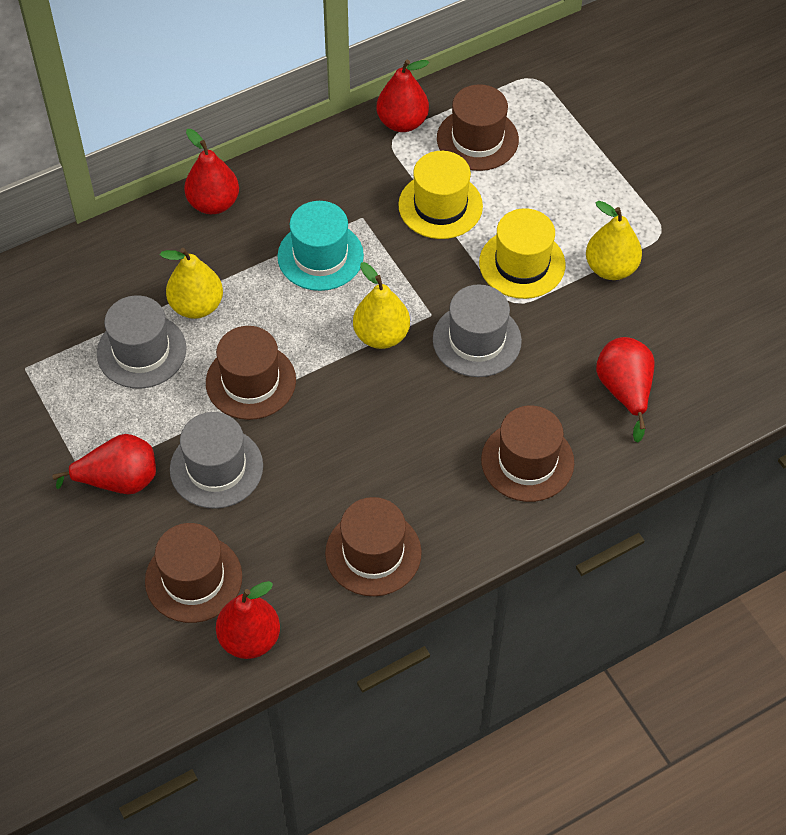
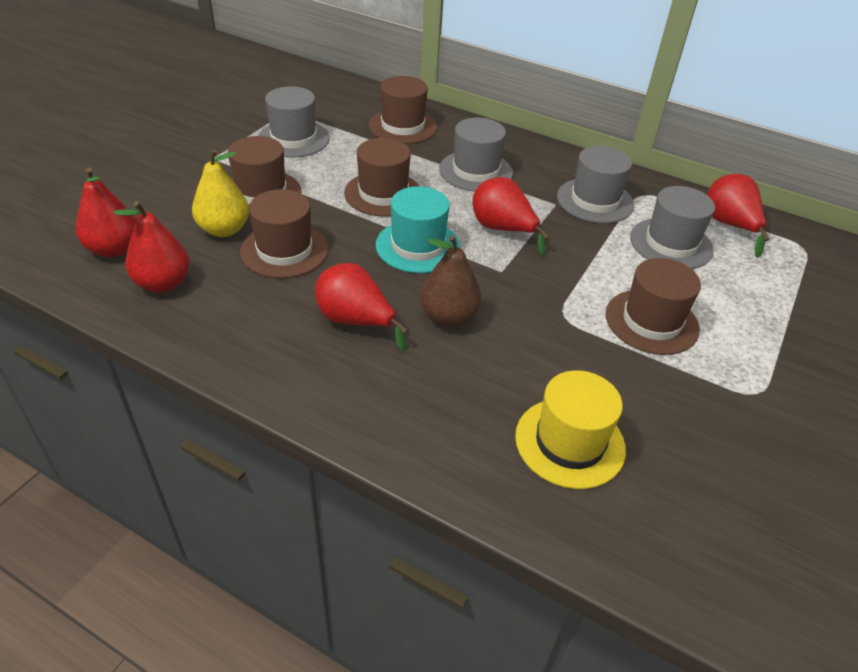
brown pear: none = 0 -> [420,235,482,327] = 1
grey hat: [97,295,186,389] [170,412,263,509] [433,284,522,377] = 3 -> [258,86,330,157] [439,118,513,191] [557,146,634,223] [630,186,715,269] = 4
yellow hat: [398,151,483,239] [479,208,565,299] = 2 -> [515,370,626,489] = 1
yellow pear: [160,248,223,319] [353,262,410,349] [586,201,642,280] = 3 -> [192,149,249,237] = 1

